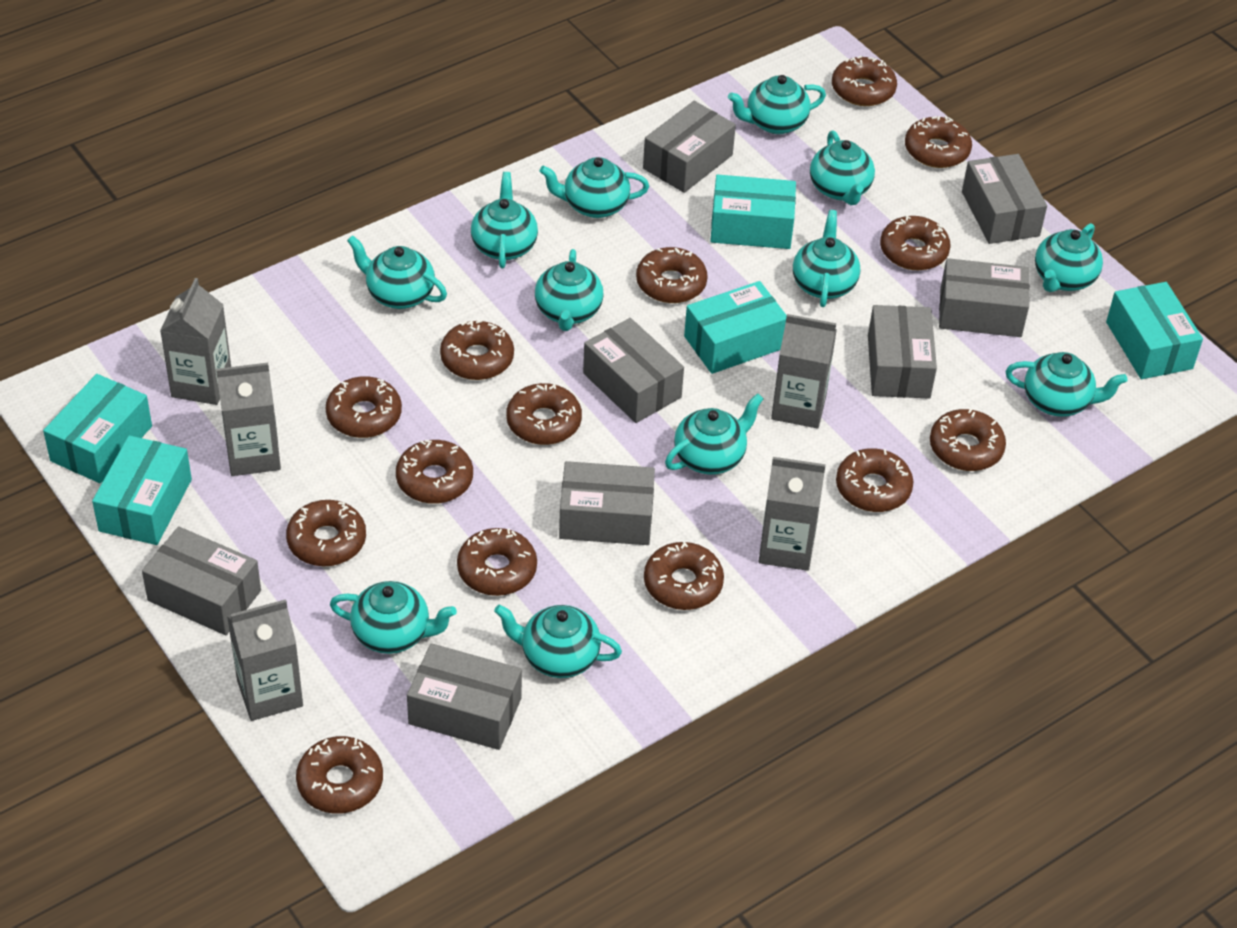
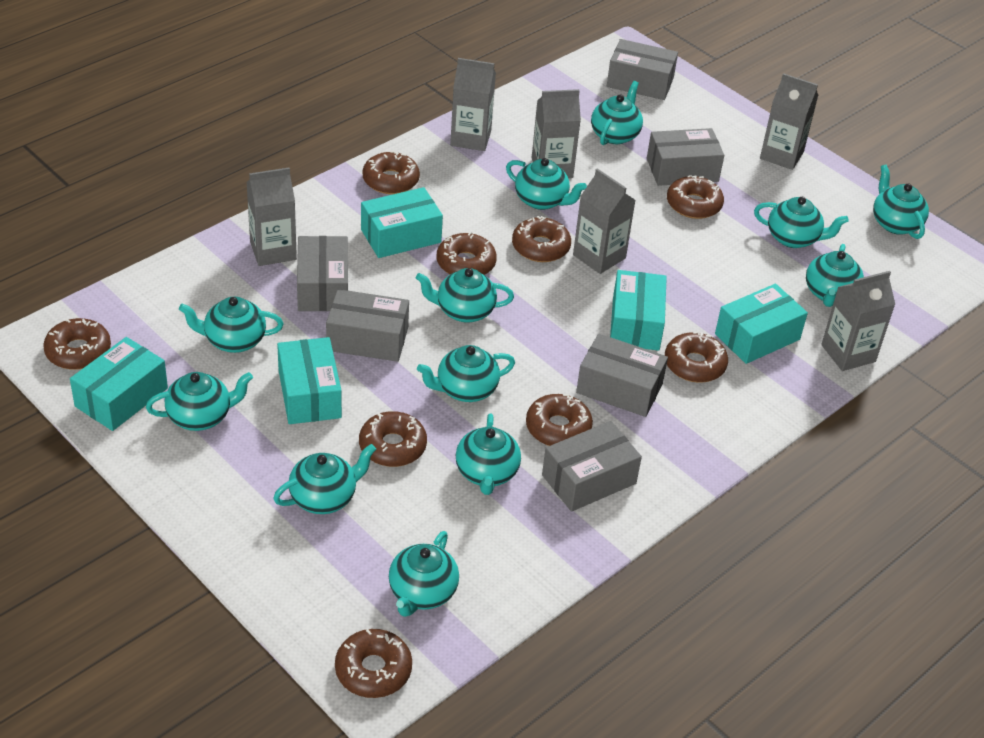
brown donut: [286,500,366,566] [296,736,383,814] [326,376,402,438] [396,440,473,504] [440,320,514,380] [457,528,537,596] [506,383,582,445] [636,247,708,303] [644,541,724,610] [832,56,897,106] [836,448,913,512] [880,215,951,270] [905,116,972,168] [930,408,1006,471] = 14 -> [43,318,111,370] [335,629,412,698] [359,411,427,467] [363,151,420,194] [436,232,497,275] [512,216,571,262] [526,394,593,446] [665,331,728,383] [667,175,724,219] = 9
grey box: [142,526,261,635] [407,643,522,750] [559,461,655,545] [583,318,684,423] [643,101,736,193] [868,305,937,399] [939,258,1029,337] [962,154,1047,244] = 8 -> [297,236,348,311] [326,289,409,362] [542,421,642,512] [576,333,668,417] [607,39,678,100] [647,128,724,186] = 6
grey carton: [160,278,231,405] [216,363,281,476] [227,599,303,721] [759,457,826,571] [771,314,837,428] = 5 -> [246,168,297,266] [450,58,496,151] [532,89,581,178] [573,169,635,274] [760,73,818,170] [821,271,895,371] = 6

